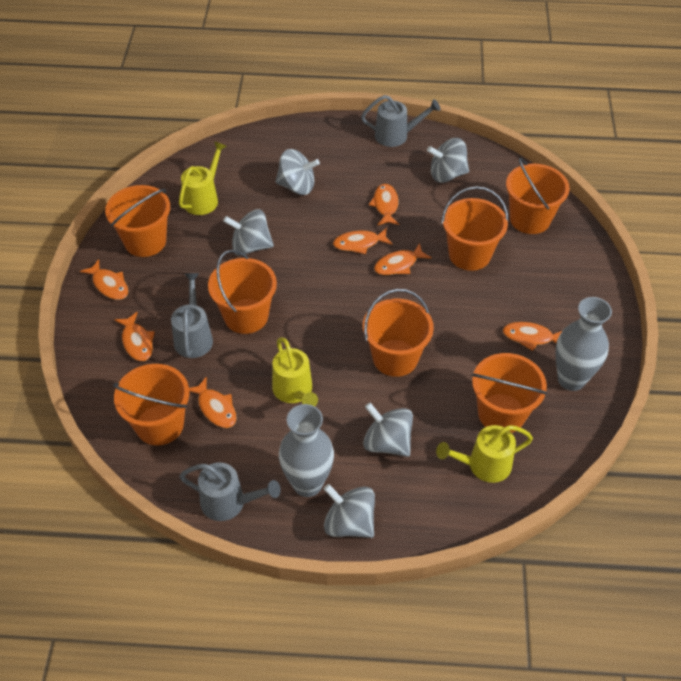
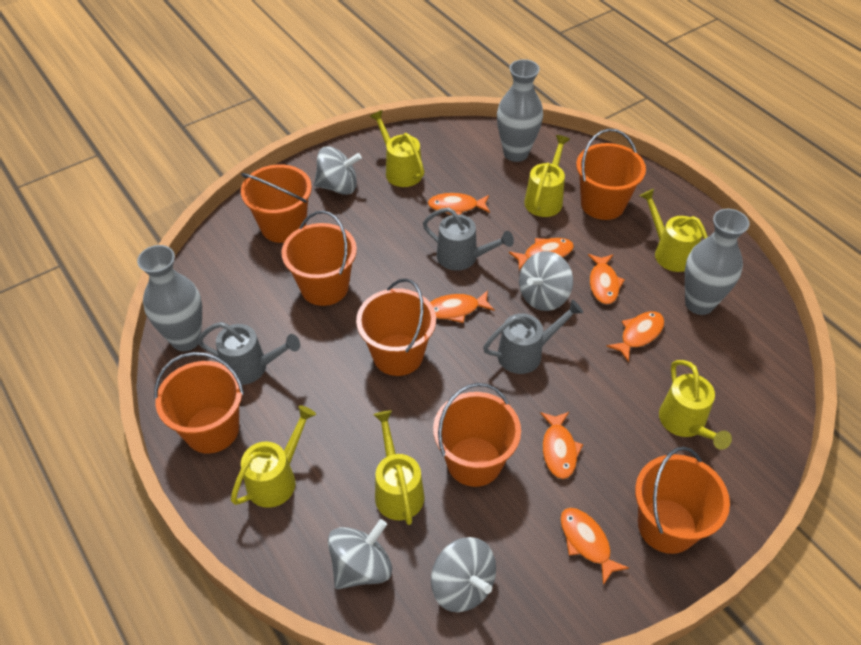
grey spinning top: [223,209,274,256] [275,149,320,195] [324,484,375,538] [363,403,413,457] [427,138,469,183] = 5 -> [314,146,362,195] [328,519,392,589] [431,537,496,612] [519,251,573,311] = 4
grey vase: [279,404,334,497] [555,297,612,391] = 2 -> [137,245,202,351] [497,59,543,162] [685,209,750,315] = 3
yellow watering can: [179,141,227,215] [272,337,318,406] [436,425,533,483] = 3 -> [231,405,316,508] [370,110,424,187] [373,410,424,525] [524,135,570,217] [640,189,708,272] [659,360,732,450] = 6

